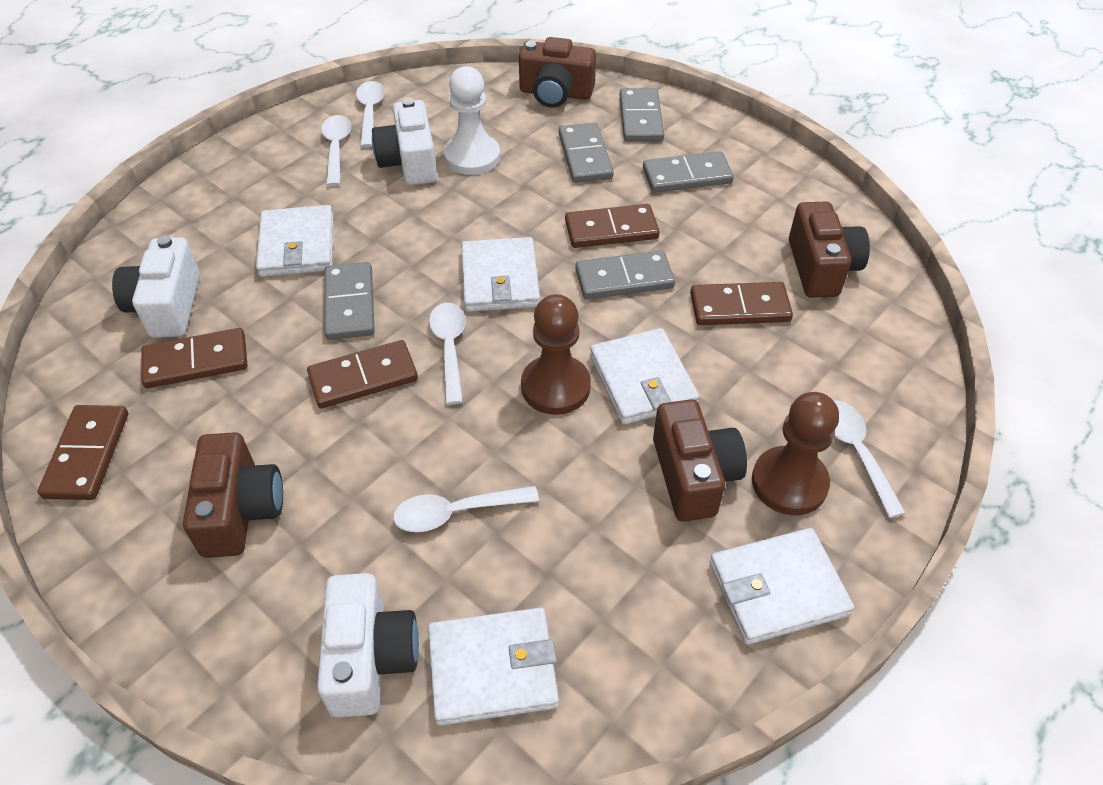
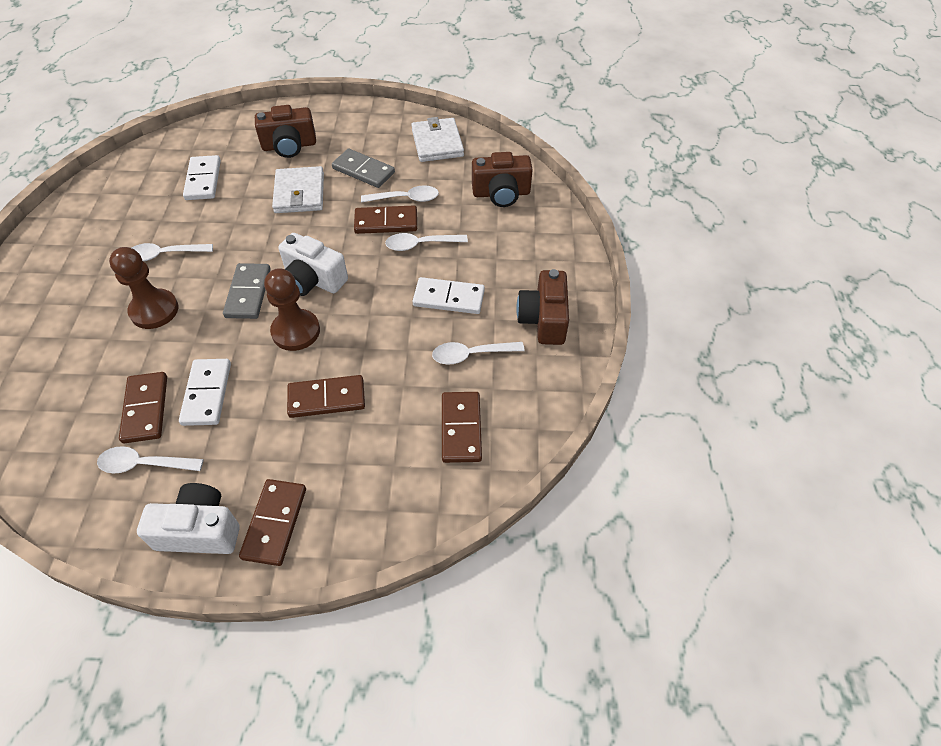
brown camera: [183,432,283,558] [519,37,596,107] [653,399,747,522] [789,202,870,298] = 4 -> [255,105,316,158] [472,152,533,207] [516,269,569,345] = 3
grey domino: [324,262,375,340] [559,123,614,183] [575,251,675,299] [620,88,664,142] [643,151,734,193] = 5 -> [223,263,271,319] [332,149,395,188] = 2
white camera: [112,235,200,338] [317,573,419,717] [372,98,437,185] = 3 -> [137,483,240,554] [278,233,348,296] = 2
white domino: none = 0 -> [179,359,231,426] [183,155,221,200] [413,277,485,314] = 3
white pawn: [444,66,500,175] = 1 -> none = 0
white wallet: [256,205,333,277] [428,608,559,726] [461,237,540,312] [590,328,699,425] [710,528,854,645] = 5 -> [272,166,324,213] [411,117,464,162] = 2

